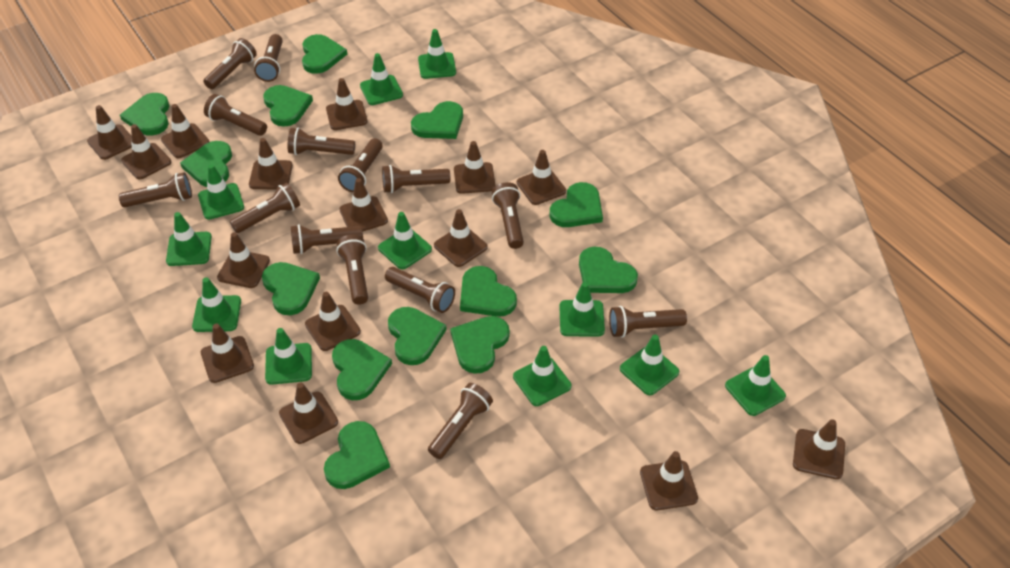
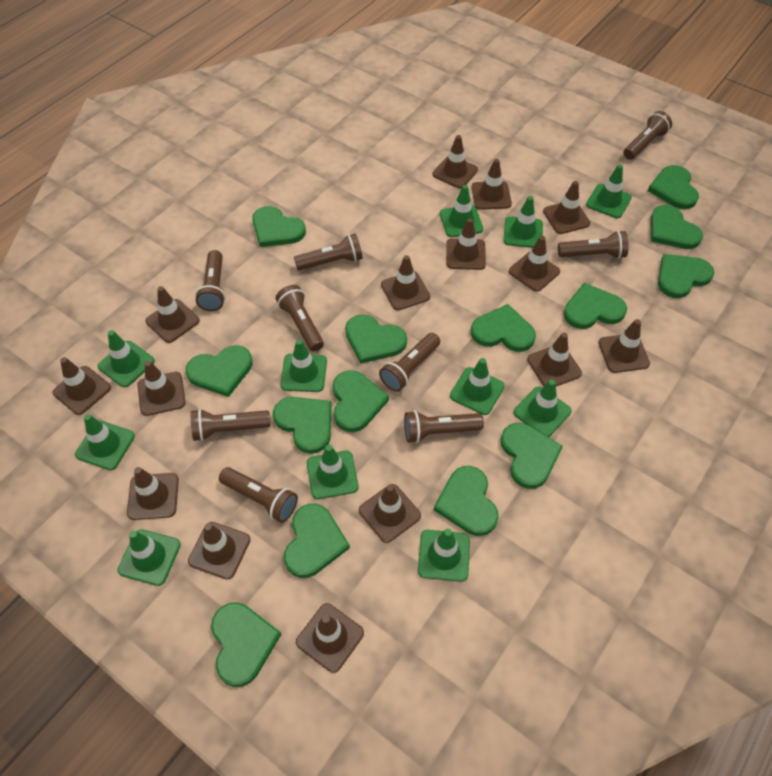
brown flashlight: [119,172,192,207] [203,38,257,89] [204,94,267,136] [230,183,300,233] [254,34,283,82] [287,128,355,155] [291,224,363,254] [336,234,368,305] [338,138,383,192] [382,165,451,193] [385,267,455,313] [428,383,493,459] [492,182,524,249] [609,306,687,338] = 14 -> [191,409,271,441] [195,250,225,311] [219,467,298,523] [276,285,324,352] [294,234,363,271] [379,333,440,392] [404,410,484,443] [558,231,629,259] [624,111,672,160] = 9
green heart: [120,93,170,136] [180,141,232,187] [262,262,320,315] [263,85,313,127] [302,34,347,74] [324,421,390,489] [332,339,392,400] [388,307,447,365] [411,101,463,139] [450,316,510,374] [460,266,517,317] [550,182,603,227] [579,247,638,293] = 13 -> [186,345,253,397] [211,603,281,687] [252,206,306,247] [273,397,332,454] [284,504,350,578] [333,370,389,432] [345,314,407,364] [434,466,499,536] [471,304,536,352] [501,423,563,489] [564,283,627,329] [648,165,699,209] [650,205,703,249] [658,254,714,298] = 14

